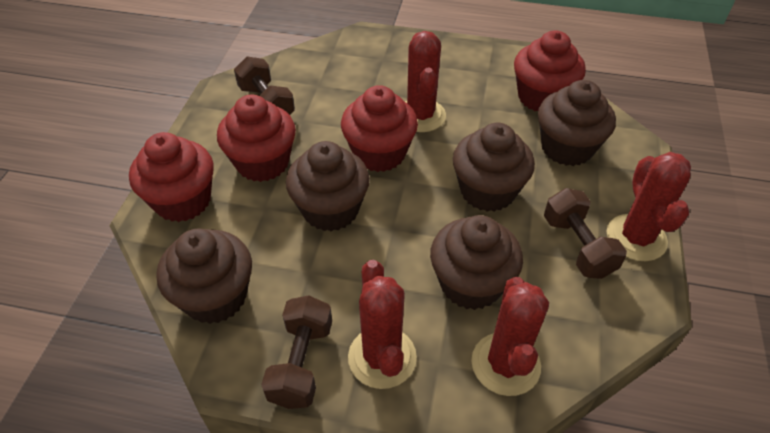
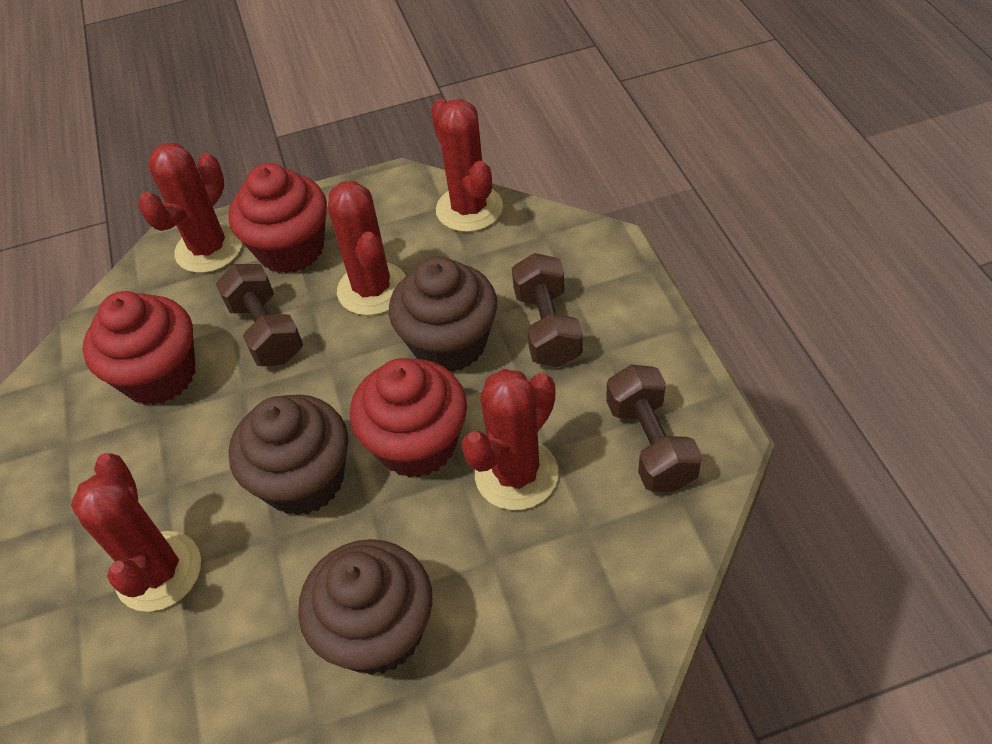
brown cupcake: [156,228,252,324] [286,141,370,231] [430,215,523,310] [453,123,535,212] [538,80,616,166] = 5 -> [229,394,348,516] [298,539,433,675] [389,256,497,372] = 3
red cactus: [348,260,417,389] [405,31,446,132] [471,277,549,396] [606,152,691,261] = 4 -> [71,453,201,612] [138,143,242,273] [328,181,406,316] [431,98,503,232] [461,369,558,510] = 5
red cupcake: [129,132,214,222] [217,95,296,182] [341,85,418,172] [514,30,586,111] = 4 -> [83,291,195,405] [228,163,327,274] [350,358,467,478] = 3

